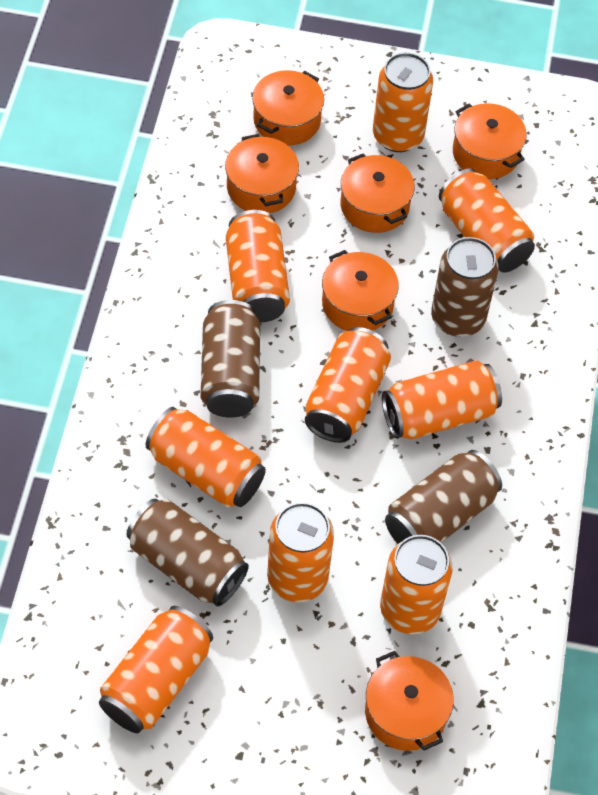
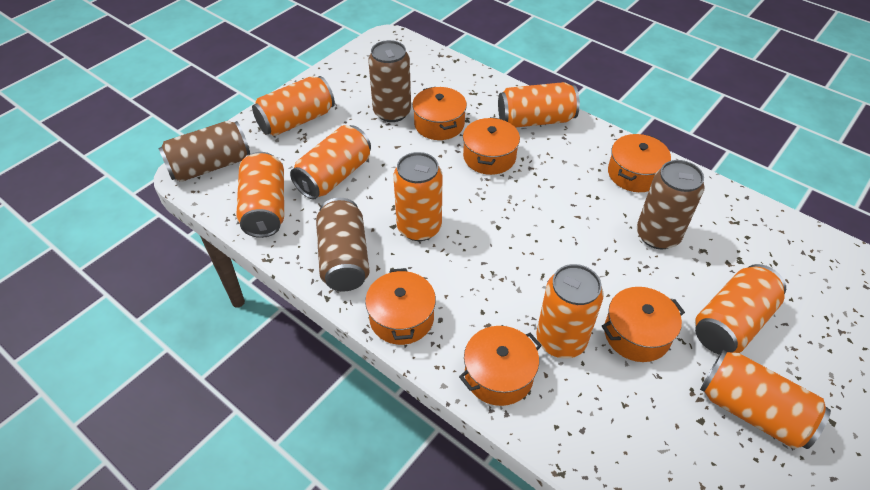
orange can: [99,606,213,733] [146,407,266,507] [226,210,290,323] [267,502,334,602] [305,327,391,443] [373,52,433,152] [380,535,453,634] [382,360,502,440] [439,168,535,273] = 9 -> [236,152,284,238] [252,76,335,136] [290,125,371,200] [394,152,442,241] [498,82,580,128] [536,264,604,359] [695,264,786,355] [700,350,831,449] = 8

